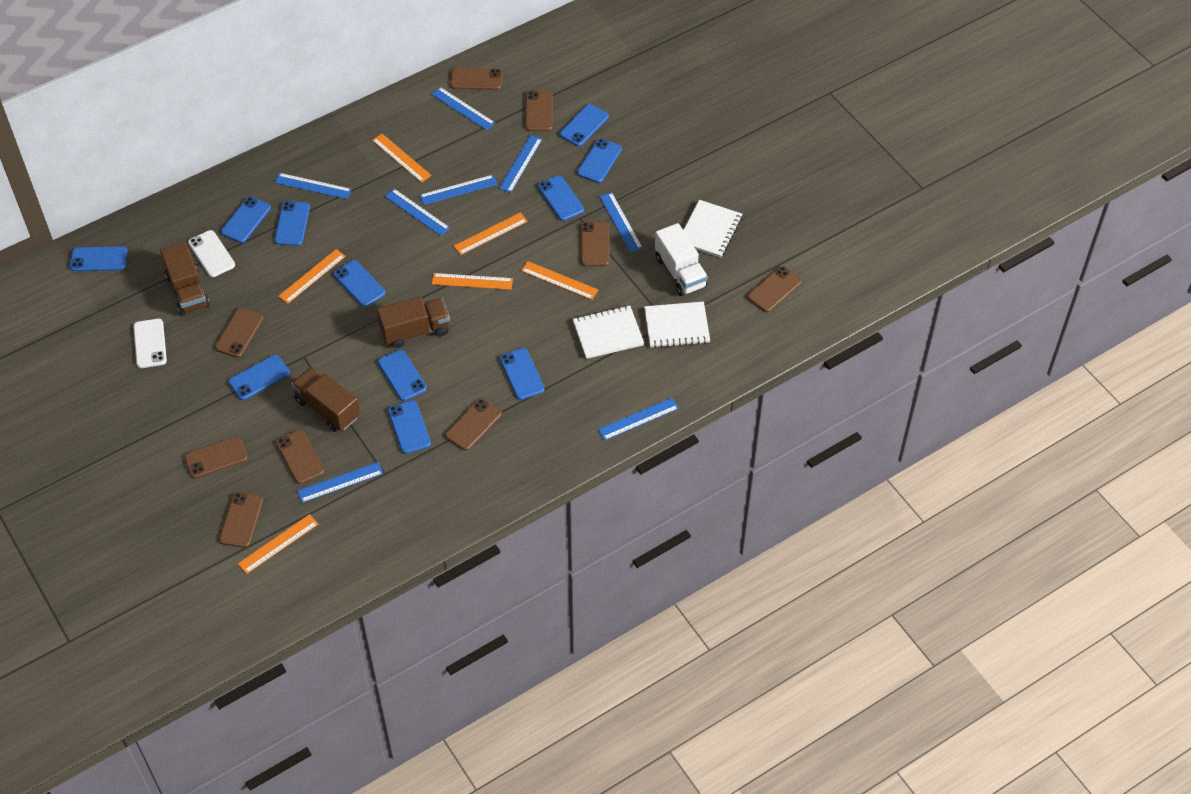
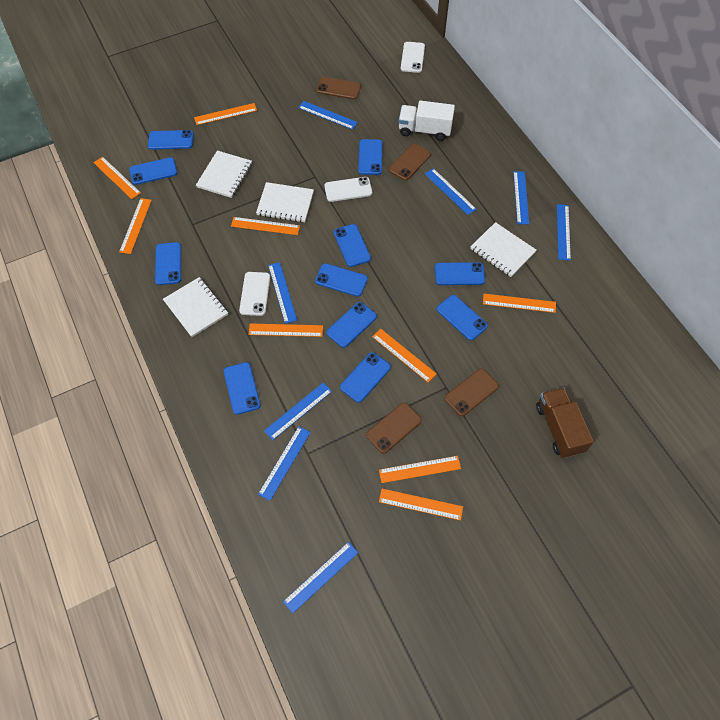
brown phone: [184,436,248,478] [215,307,264,358] [219,492,263,548] [276,430,324,484] [445,399,502,451] [450,68,503,90] [525,91,553,131] [581,222,610,266] [747,266,802,312] = 9 -> [316,77,361,99] [366,403,422,454] [389,144,431,181] [444,369,499,416] = 4
brown truck: [160,242,210,316] [291,368,360,432] [377,297,450,348] = 3 -> [536,387,594,458] = 1
orange ruler: [238,514,318,574] [278,249,346,304] [372,134,432,183] [432,273,513,290] [454,212,528,255] [521,261,598,300] = 6 -> [93,157,141,199] [119,198,152,254] [194,103,257,125] [231,217,300,235] [248,323,323,337] [372,329,437,382] [379,456,461,483] [379,489,463,521] [483,294,556,313] = 9
white notebook: [573,306,644,359] [644,302,710,348] [684,200,742,258] = 3 -> [163,277,228,337] [196,151,252,198] [256,182,314,223] [470,222,537,277] = 4
white phone: [133,318,167,368] [188,230,235,277] = 2 -> [239,272,270,316] [324,177,372,202] [401,42,425,73] = 3

